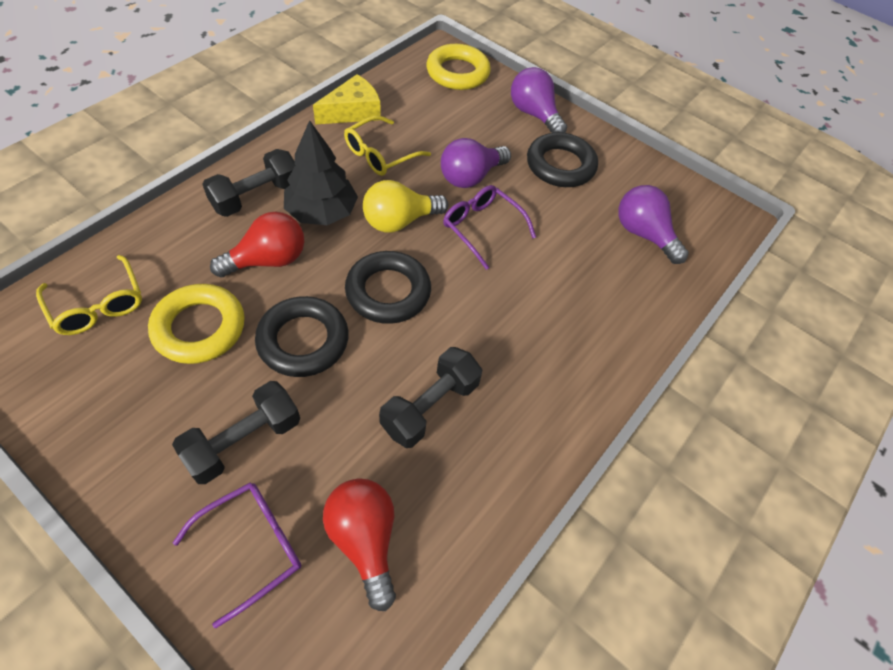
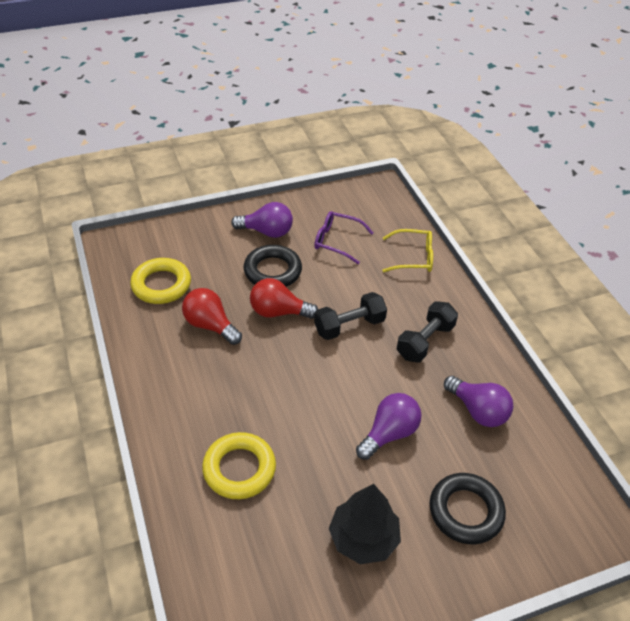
black dumbbell: [172,381,300,484] [202,149,295,217] [379,347,483,448] = 3 -> [314,292,387,340] [397,301,458,362] = 2
black ring: [255,296,349,377] [345,251,431,324] [527,132,598,187] = 3 -> [244,245,302,287] [430,473,506,544] = 2
purple glasses: [173,482,301,628] [443,185,536,270] = 2 -> [314,211,373,264] = 1
yellow cheese: [313,74,381,124] = 1 -> none = 0
yellow glasses: [36,255,142,335] [344,116,431,176] = 2 -> [382,229,433,272] = 1
yellow light bulb: [363,180,448,232] = 1 -> none = 0

